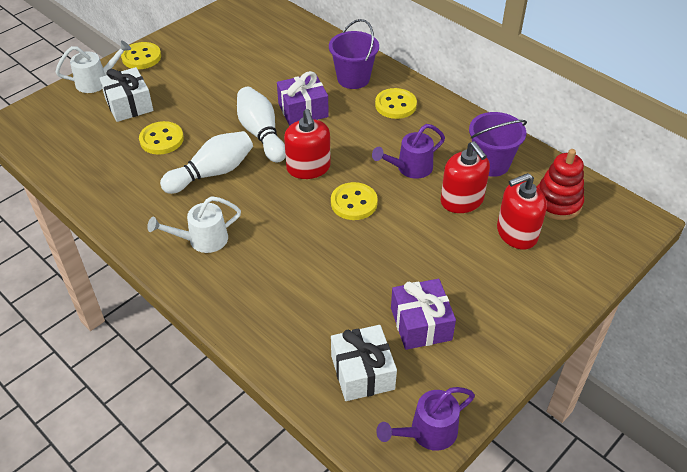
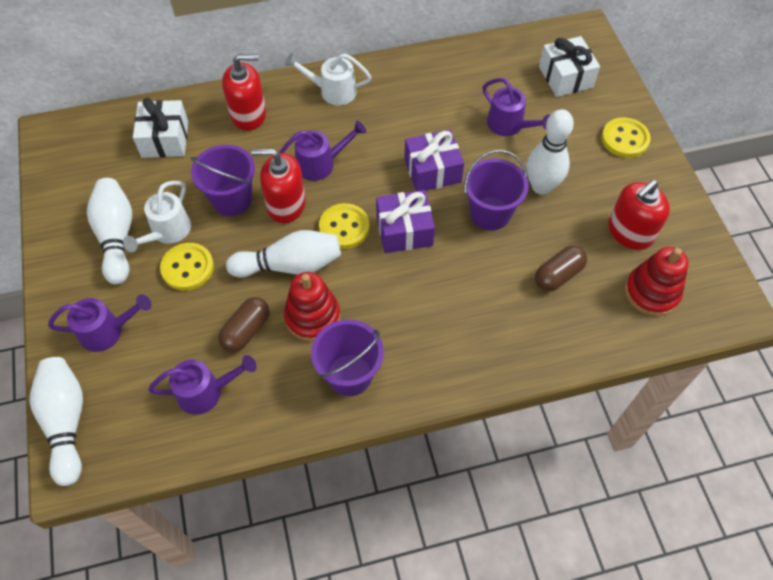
brown capsule: none = 0 -> [218,297,270,352] [535,245,587,292] = 2
purple bucket: [329,19,379,89] [469,112,527,177] = 2 -> [190,145,255,216] [311,320,384,396] [464,150,529,231] = 3
purple watering can: [372,124,445,179] [376,387,475,451] = 2 -> [48,294,151,352] [148,355,257,415] [279,121,367,181] [483,78,550,136] = 4
red stacking toy: [537,149,584,220] = 1 -> [284,272,340,342] [625,247,689,316] = 2
white bowling pin: [160,131,253,194] [237,87,286,163] = 2 -> [29,357,83,486] [87,178,132,284] [226,230,341,278] [526,109,574,195] = 4
yellow button: [121,42,161,69] [139,121,184,155] [331,182,378,220] [375,88,417,119] = 4 -> [160,243,214,291] [319,203,369,249] [602,117,651,158] = 3

